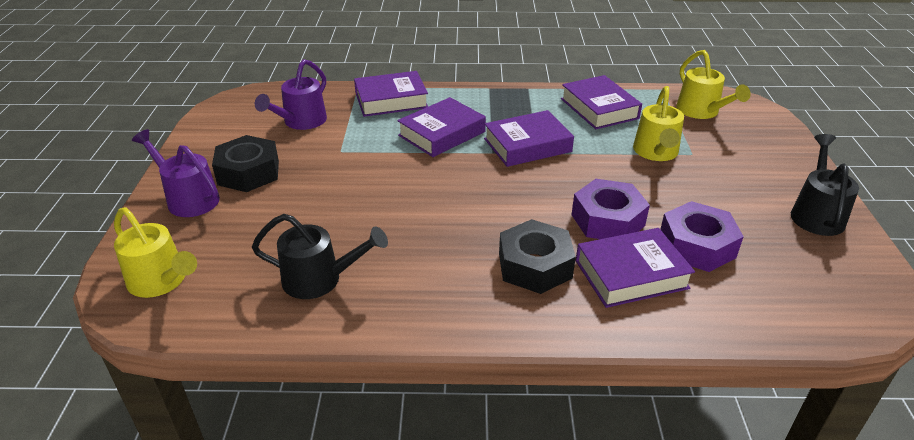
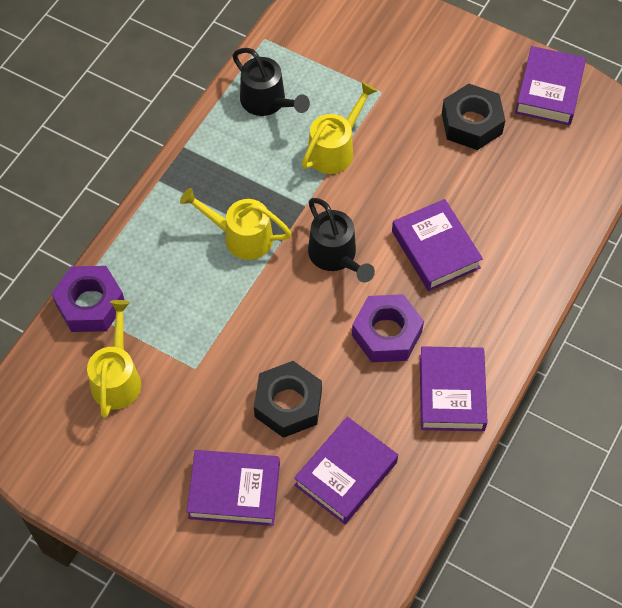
purple watering can: [132,129,220,217] [255,59,327,130] = 2 -> none = 0

